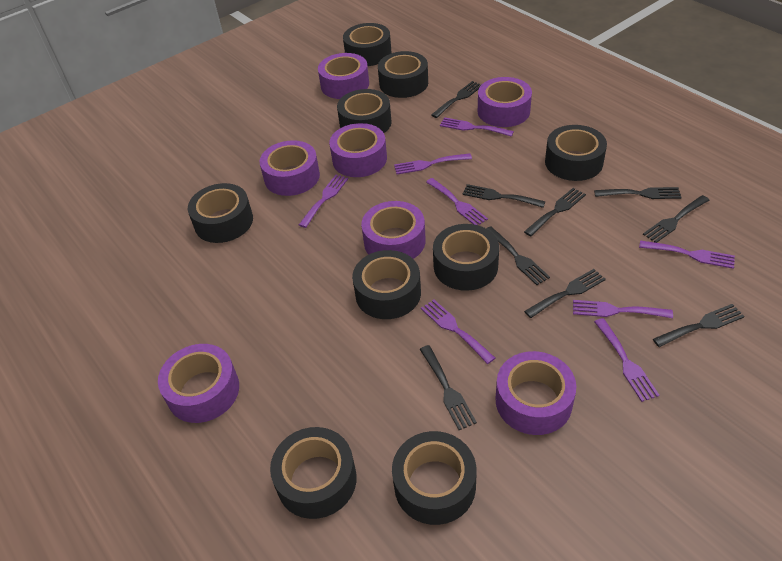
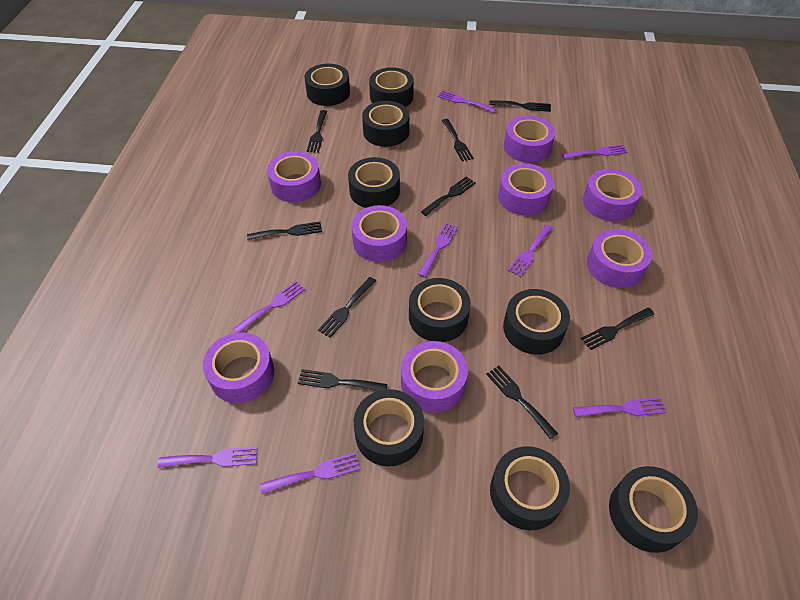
purple tape: [158,344,239,423] [260,140,320,196] [318,53,369,99] [329,123,387,177] [361,201,426,259] [478,77,532,127] [495,351,576,435] = 7 -> [203,332,274,403] [267,151,321,202] [351,205,407,262] [401,341,468,413] [498,163,554,216] [504,115,555,163] [583,169,642,221] [587,229,652,288] = 8

